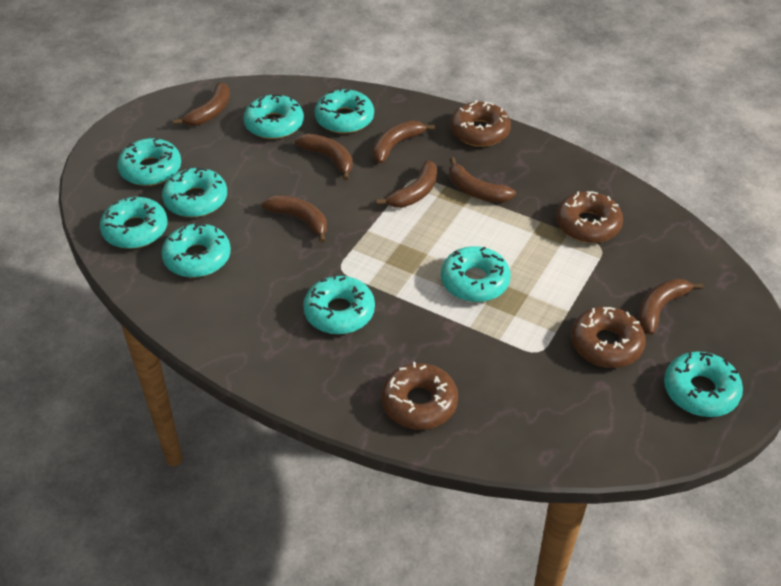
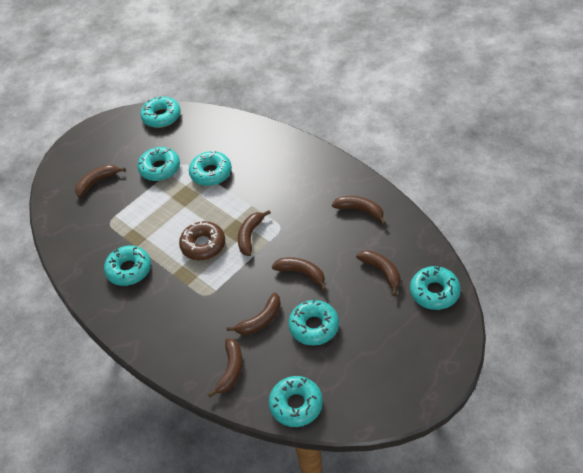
brown donut: [381,362,458,430] [450,100,511,147] [556,191,623,243] [571,307,646,368] = 4 -> [179,220,225,260] = 1
turquoise donut: [100,196,168,249] [117,138,181,186] [161,223,231,278] [162,167,227,217] [244,94,304,139] [303,274,375,334] [315,88,374,134] [441,246,511,302] [664,351,743,417] = 9 -> [104,245,151,286] [137,147,180,181] [140,96,181,128] [189,151,232,186] [269,376,323,427] [288,299,339,346] [410,266,461,310] = 7

